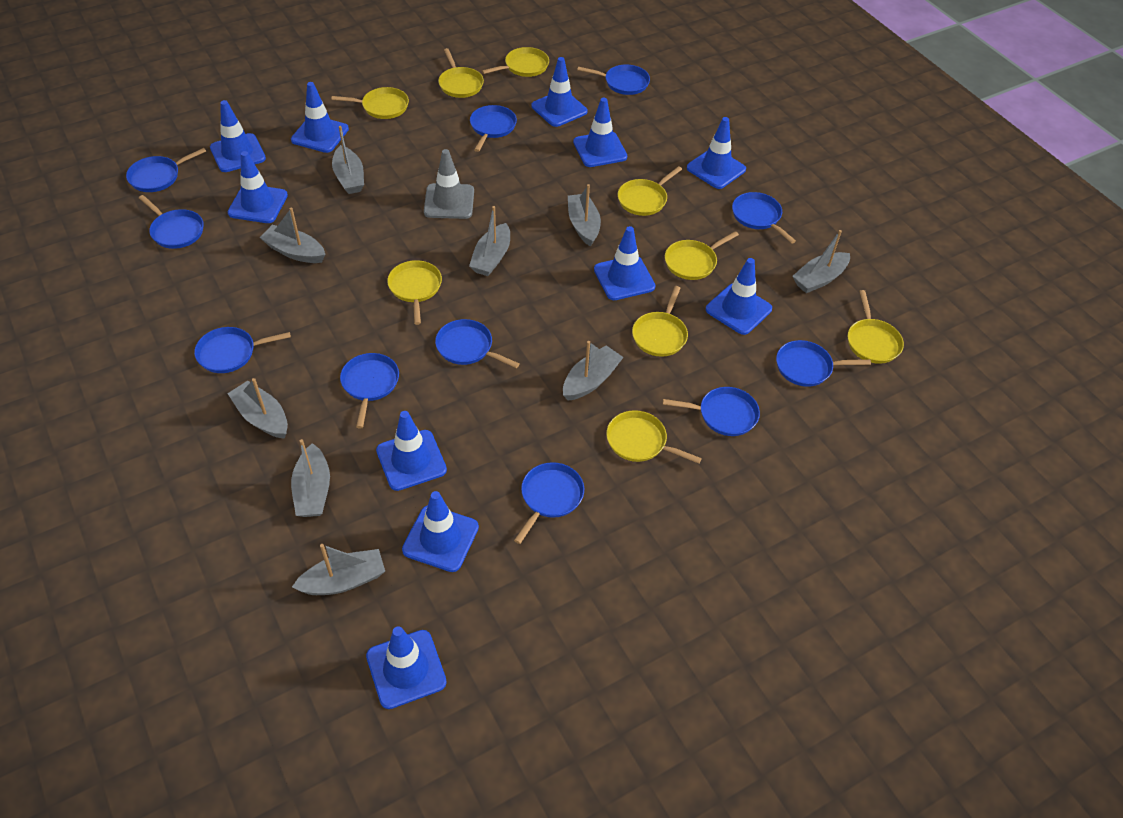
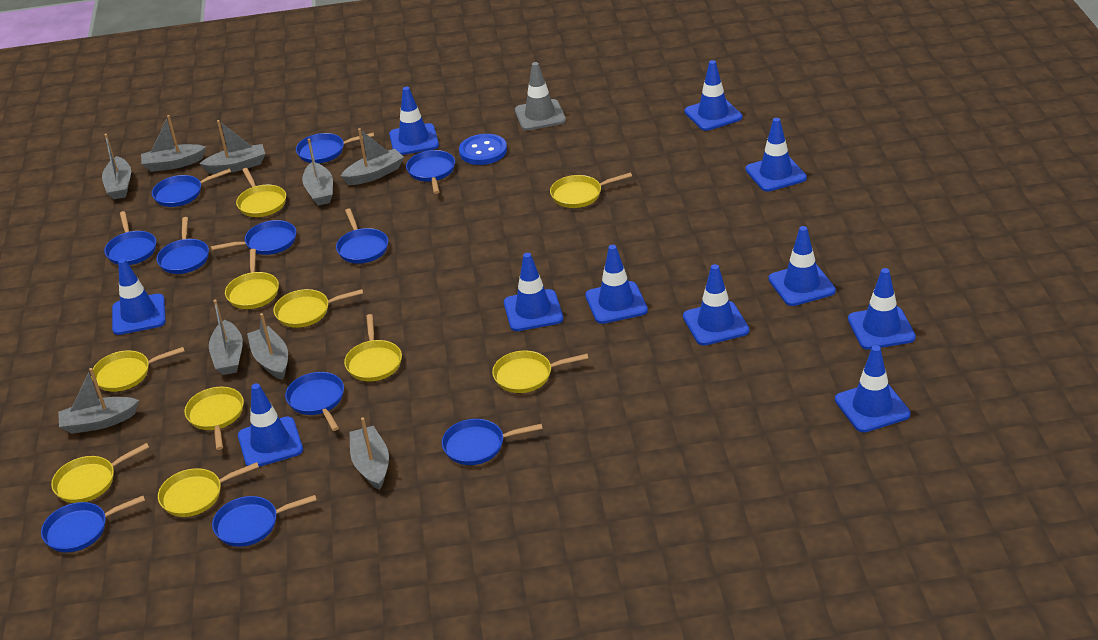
blue button: none = 0 -> [459,134,507,165] = 1
yellow pan: [331,87,409,119] [387,260,442,325] [438,48,484,98] [482,47,549,77] [606,410,702,464] [618,166,682,216] [632,286,688,357] [665,231,739,280] [848,290,904,364] = 9 -> [51,443,149,503] [91,347,185,392] [158,462,259,517] [184,387,244,450] [225,249,279,309] [236,168,286,217] [274,289,363,328] [344,314,402,381] [492,351,588,393] [550,173,632,208] = 10

